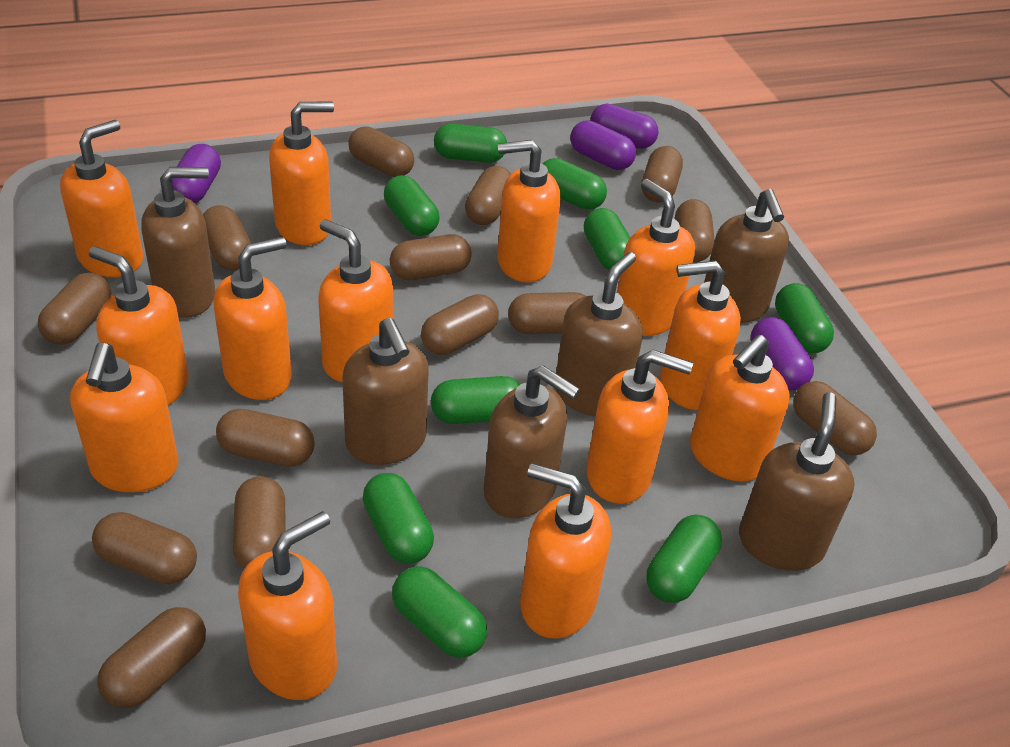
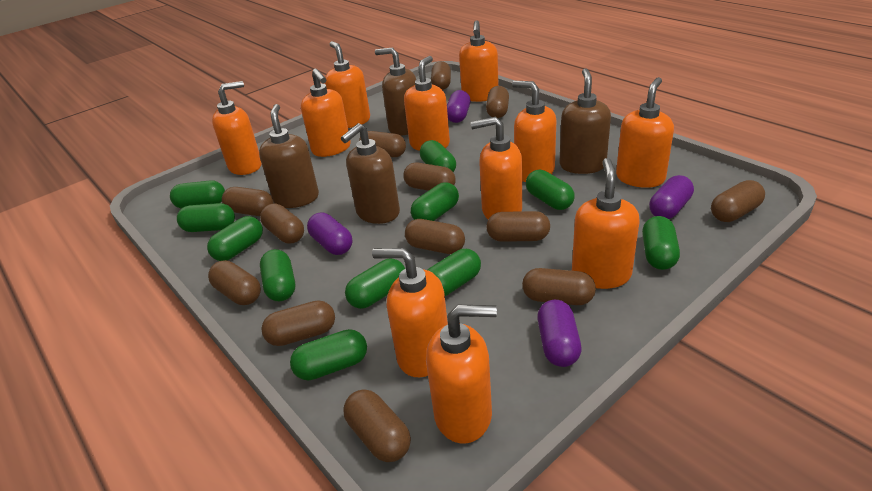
brown capsule: [38,272,111,345] [92,512,197,584] [97,607,206,708] [203,205,252,271] [216,409,315,467] [233,476,285,568] [348,126,414,177] [390,234,472,280] [421,294,499,355] [465,166,511,225] [508,292,585,334] [641,146,683,203] [675,199,715,262] [793,381,877,455] = 14 -> [208,260,261,305] [222,187,274,216] [260,204,304,244] [261,300,335,346] [343,389,411,462] [359,131,406,157] [403,163,456,191] [405,219,465,254] [431,61,451,90] [486,86,509,118] [486,211,550,242] [522,268,596,305] [711,180,765,222] = 13
brown soap dispenser: [141,167,215,318] [342,318,429,465] [484,365,580,518] [556,252,643,416] [704,189,789,323] [739,392,855,571] = 6 -> [259,104,319,208] [341,123,400,224] [375,48,416,136] [559,68,611,174] = 4
green capsule: [363,473,434,564] [384,175,439,236] [392,566,487,658] [431,376,521,424] [434,124,507,163] [542,158,607,210] [584,208,631,270] [646,514,722,603] [775,283,834,353] = 9 -> [170,180,225,209] [177,203,235,232] [207,216,263,261] [260,249,295,301] [290,329,367,380] [345,259,405,309] [411,182,459,221] [420,140,456,172] [428,249,481,296] [526,170,575,210] [642,216,680,270] = 11
orange soap dispenser: [60,120,143,277] [70,342,179,492] [89,246,189,405] [214,237,292,400] [238,511,337,700] [269,102,334,245] [318,219,393,382] [497,140,561,283] [520,463,611,639] [586,350,693,504] [617,179,695,336] [660,260,741,410] [690,335,790,482] = 13 -> [212,81,262,175] [301,69,351,157] [325,41,370,128] [372,248,448,377] [404,56,450,151] [426,305,497,444] [459,20,499,102] [471,117,522,219] [512,81,556,182] [572,158,639,289] [616,77,674,188] = 11

